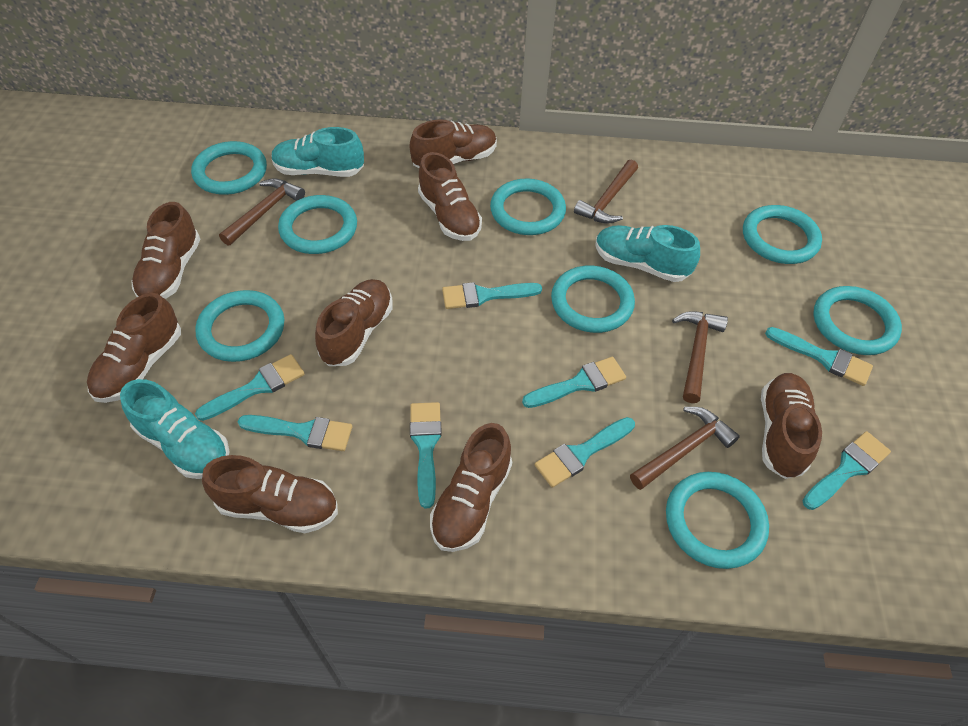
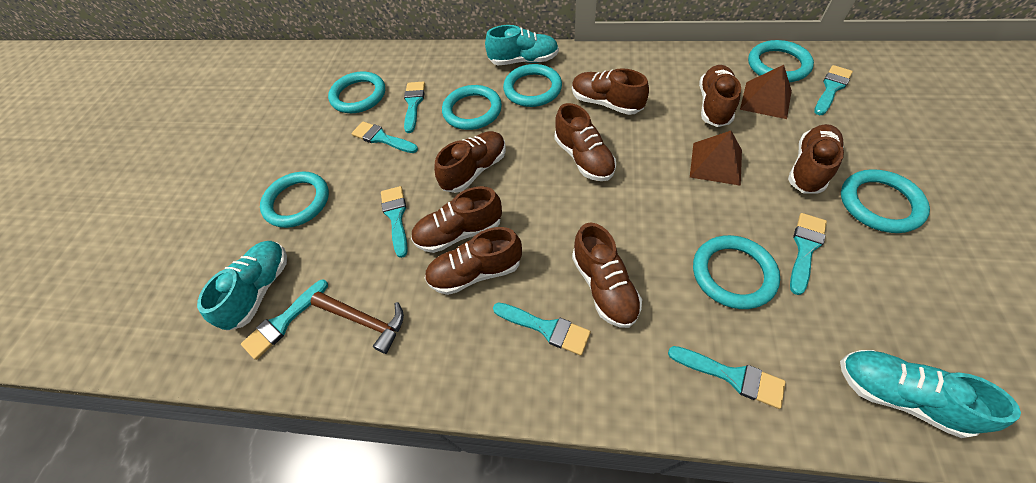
brown hammer: [219,178,305,246] [574,160,638,224] [630,407,740,490] [672,311,728,403] = 4 -> [310,292,404,354] = 1
brown pyramid: none = 0 -> [690,131,742,186] [740,65,792,119] = 2
turquoise ring: [191,141,267,195] [195,290,284,362] [278,195,357,254] [490,178,566,235] [551,266,635,333] [666,472,769,569] [743,205,822,264] [813,286,902,355] = 8 -> [260,172,329,228] [328,71,385,113] [442,85,502,130] [503,64,562,107] [693,235,780,309] [748,40,814,82] [841,169,930,233] = 7

